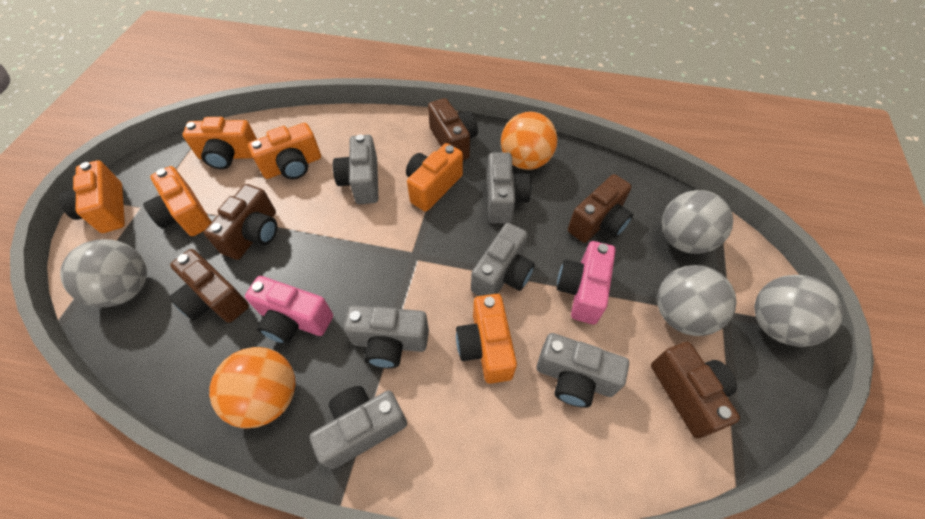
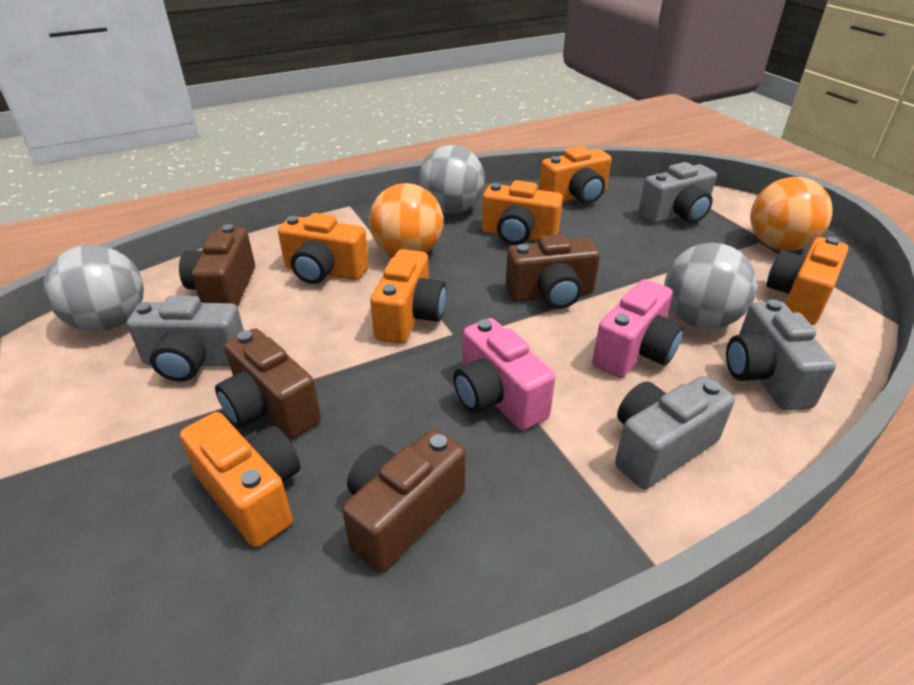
brown camera: [169,249,249,323] [204,184,277,260] [428,98,478,160] [568,174,633,243] [651,342,740,438] = 5 -> [179,224,255,307] [215,329,321,439] [342,429,465,573] [506,234,600,309] = 4
grey ball: [60,239,147,307] [657,265,737,336] [662,190,733,254] [754,275,843,347] = 4 -> [44,245,144,332] [418,145,485,213] [664,243,757,329] = 3
grey camera: [310,386,407,469] [333,134,379,204] [344,305,429,368] [471,223,535,296] [487,152,531,223] [537,333,629,408] = 6 -> [127,296,244,381] [615,376,735,489] [638,162,717,224] [726,299,836,410] = 4

